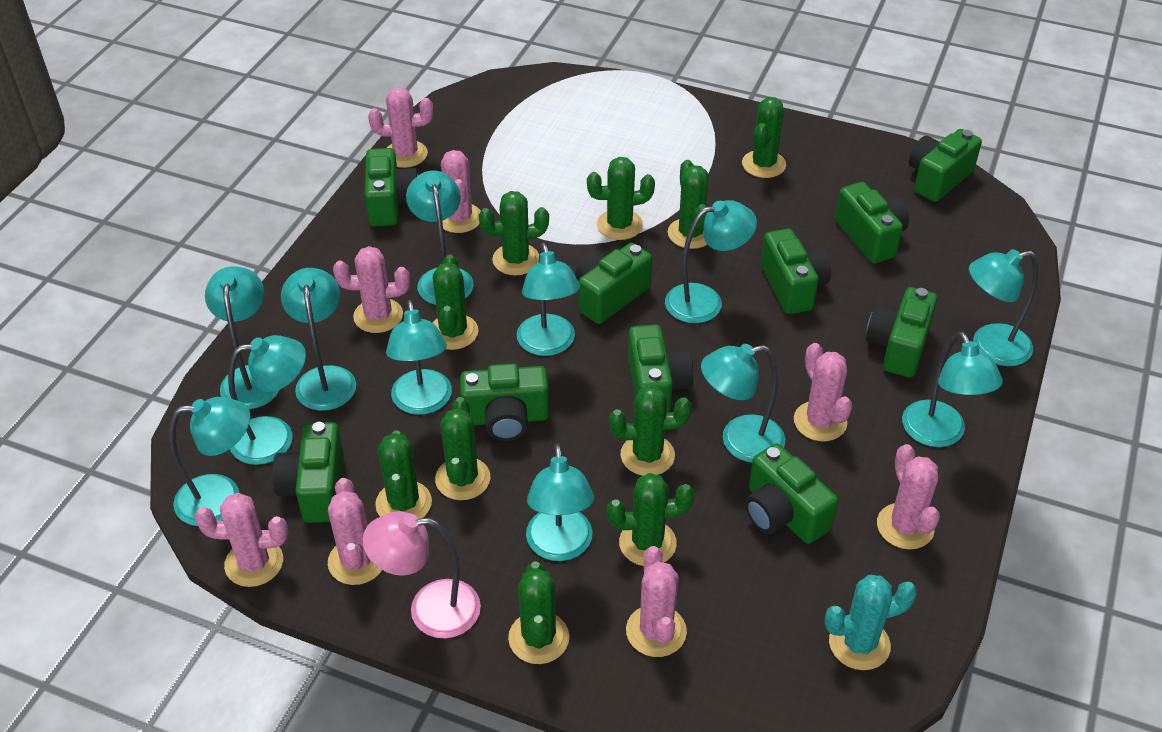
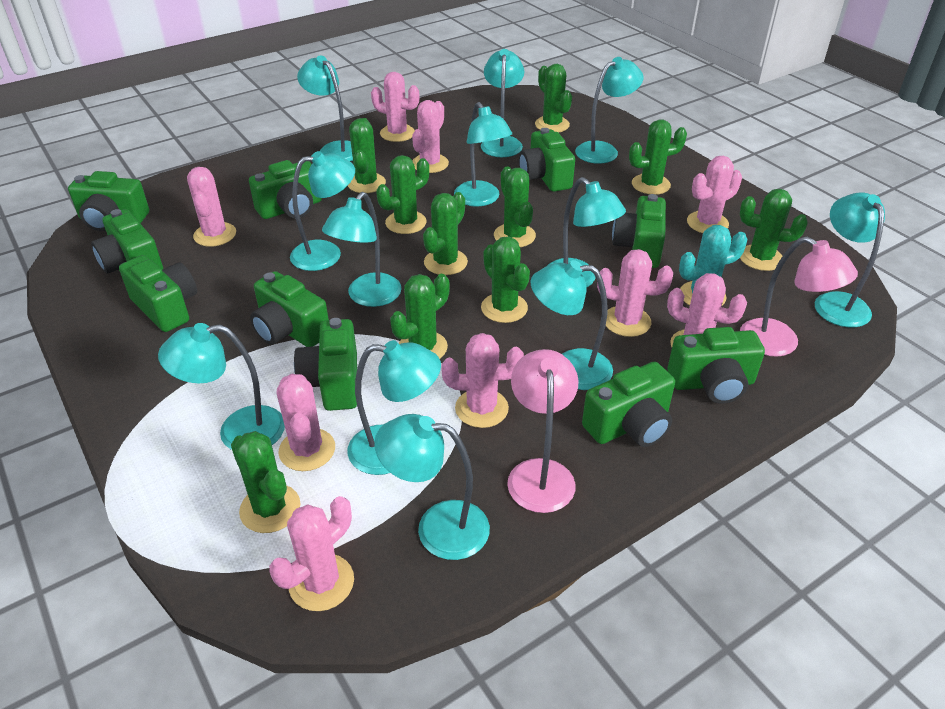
pink cactus: [195,493,288,587] [328,478,382,585] [333,246,410,333] [368,87,433,168] [441,150,481,233] [626,546,687,657] [794,343,853,441] [877,444,940,549] = 8 -> [187,167,236,247] [269,496,354,611] [277,374,335,471] [371,72,419,142] [412,100,449,173] [441,333,524,428] [597,249,673,337] [667,273,747,347] [687,156,742,233] = 9
pink lamp: [363,511,481,639] = 1 -> [507,349,579,513] [740,237,858,356] = 2

